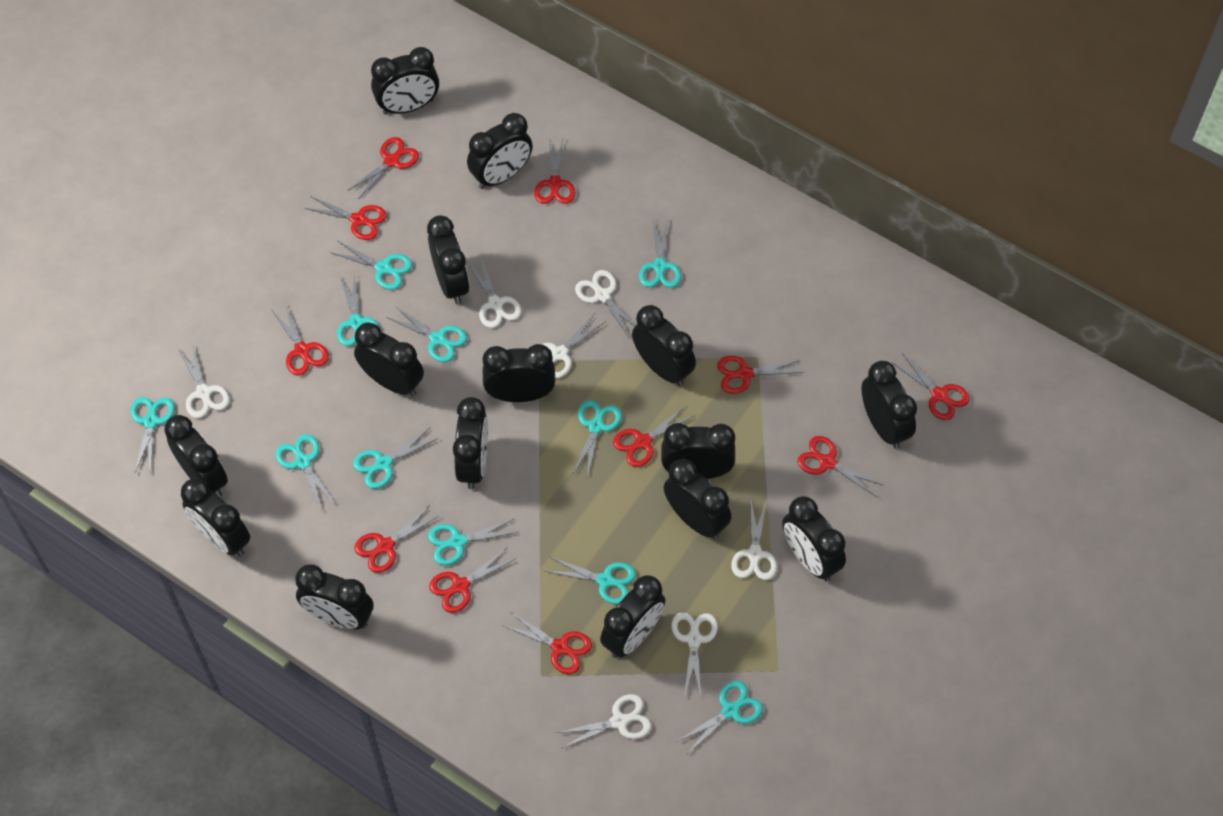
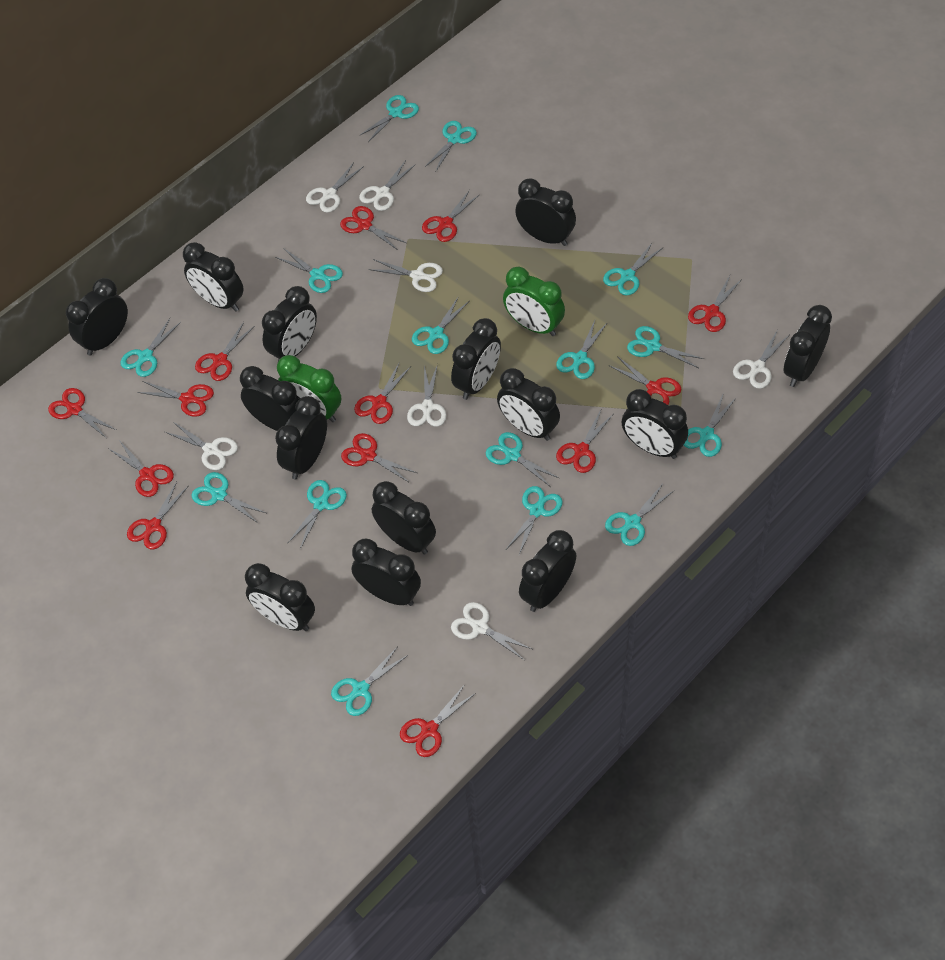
black clock: [164,415,228,497] [181,478,250,556] [295,564,373,630] [354,323,424,396] [371,47,439,115] [427,215,469,305] [453,397,488,489] [467,113,533,189] [483,344,555,402] [600,575,665,658] [632,305,696,386] [661,423,735,479] [664,459,731,539] [782,496,846,581] [861,361,917,449] = 15 -> [66,278,128,356] [183,242,244,312] [240,366,299,431] [245,563,315,631] [262,286,317,361] [275,396,327,480] [352,539,421,606] [372,481,436,555] [451,318,501,400] [497,368,560,441] [515,178,576,246] [519,530,576,612] [622,389,688,459] [784,305,832,387] = 14
green clock: none = 0 -> [277,355,341,422] [503,266,565,336] = 2
red scissors: [273,304,329,376] [305,196,387,240] [348,137,419,198] [354,505,439,573] [429,548,515,613] [502,612,592,674] [534,139,576,204] [613,405,695,467] [717,356,804,394] [798,436,883,496] [891,353,970,420] = 11 -> [48,388,116,438] [108,440,174,497] [127,482,188,549] [137,381,214,417] [195,322,255,381] [340,206,406,250] [341,433,417,483] [354,362,411,424] [400,684,476,757] [422,190,480,242] [556,410,613,473] [608,356,681,405] [688,275,742,332] = 13
turquoise scissors: [130,397,175,474] [275,434,336,512] [330,241,412,290] [337,273,380,346] [353,428,438,489] [386,306,467,362] [428,518,517,566] [545,557,636,605] [572,400,622,475] [639,219,681,288] [676,681,763,753] = 11 -> [120,318,181,377] [191,472,266,523] [275,248,343,293] [287,480,347,549] [331,646,408,716] [359,95,419,142] [412,296,469,354] [425,121,477,171] [486,432,559,487] [506,486,563,555] [556,320,608,379] [603,242,663,296] [605,484,674,546] [627,326,704,368] [684,395,736,457] = 15

